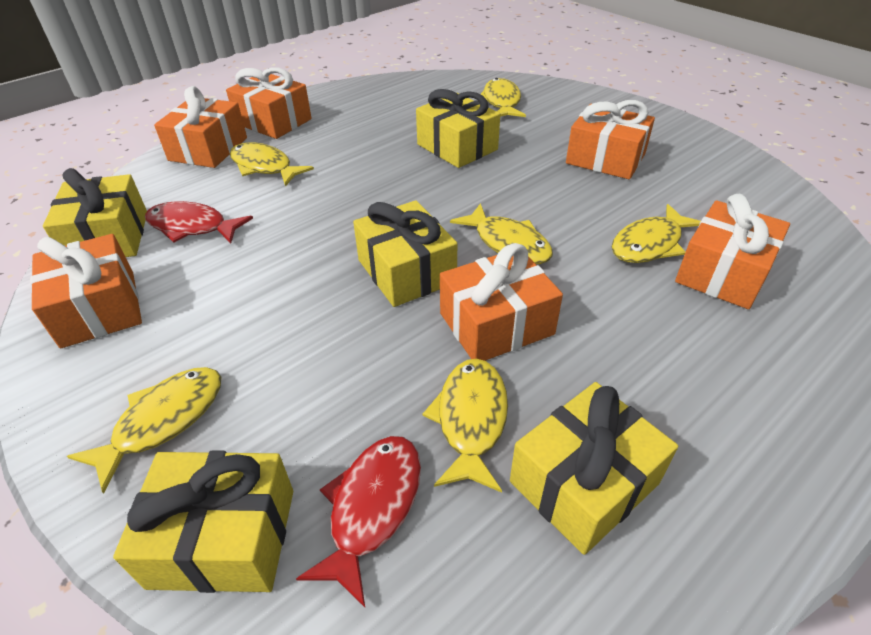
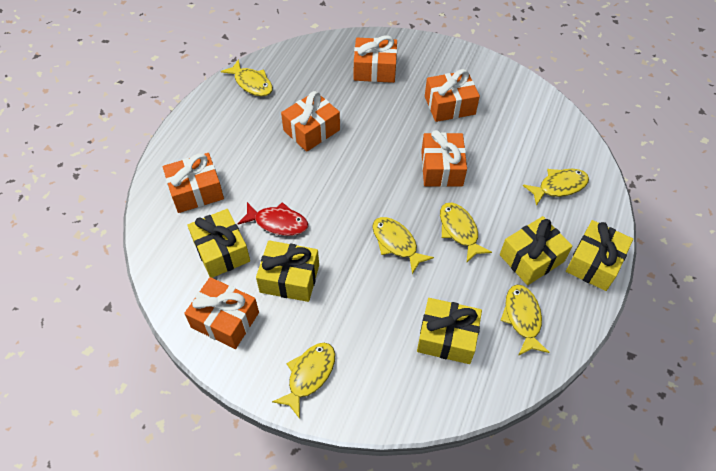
red fish: [145,201,253,244] [296,436,421,607] = 2 -> [237,202,308,236] = 1

